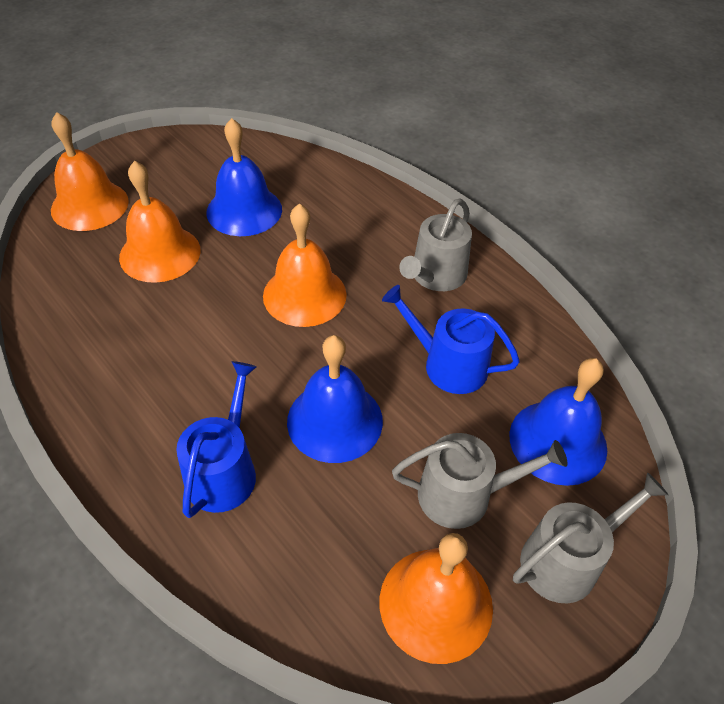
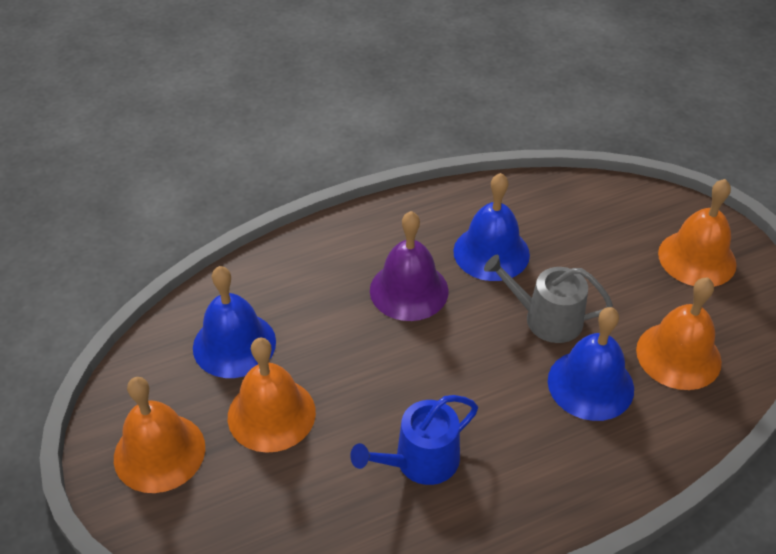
blue watering can: [176,361,257,518] [382,285,520,394] = 2 -> [350,395,478,485] = 1
grey watering can: [392,433,567,529] [399,199,472,291] [513,472,668,603] = 3 -> [484,255,613,343] = 1
purple bell: none = 0 -> [370,211,449,321] = 1

